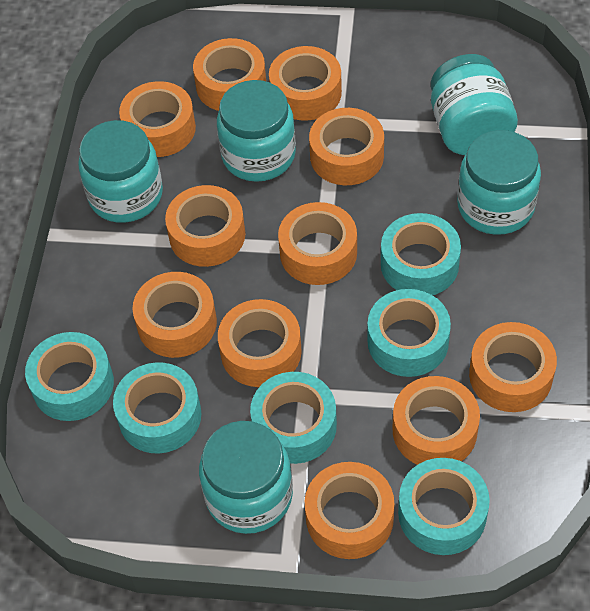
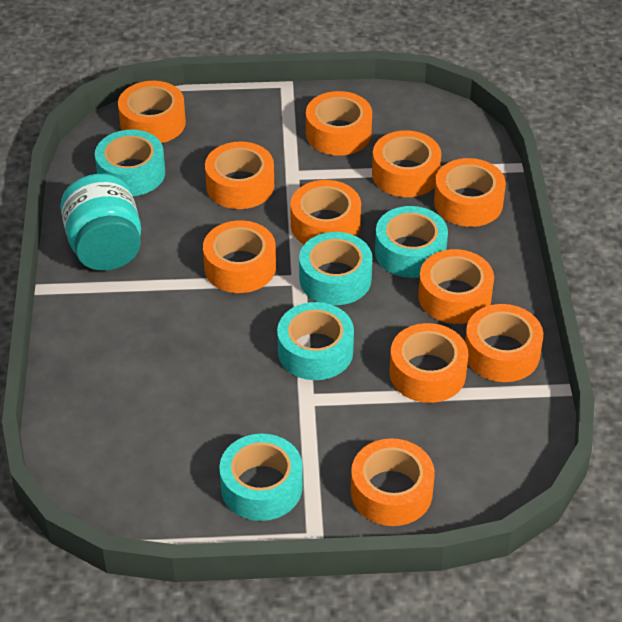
turquoise jar: [78,120,163,223] [199,421,293,534] [217,80,296,182] [431,54,518,155] [457,130,541,235] = 5 -> [60,174,141,271] = 1
turquoise tape: [25,332,114,421] [113,362,202,453] [250,372,337,464] [367,289,451,377] [381,213,461,295] [398,458,490,555] = 6 -> [95,130,165,196] [219,434,303,521] [277,302,354,380] [299,232,373,305] [375,206,448,278] = 5

